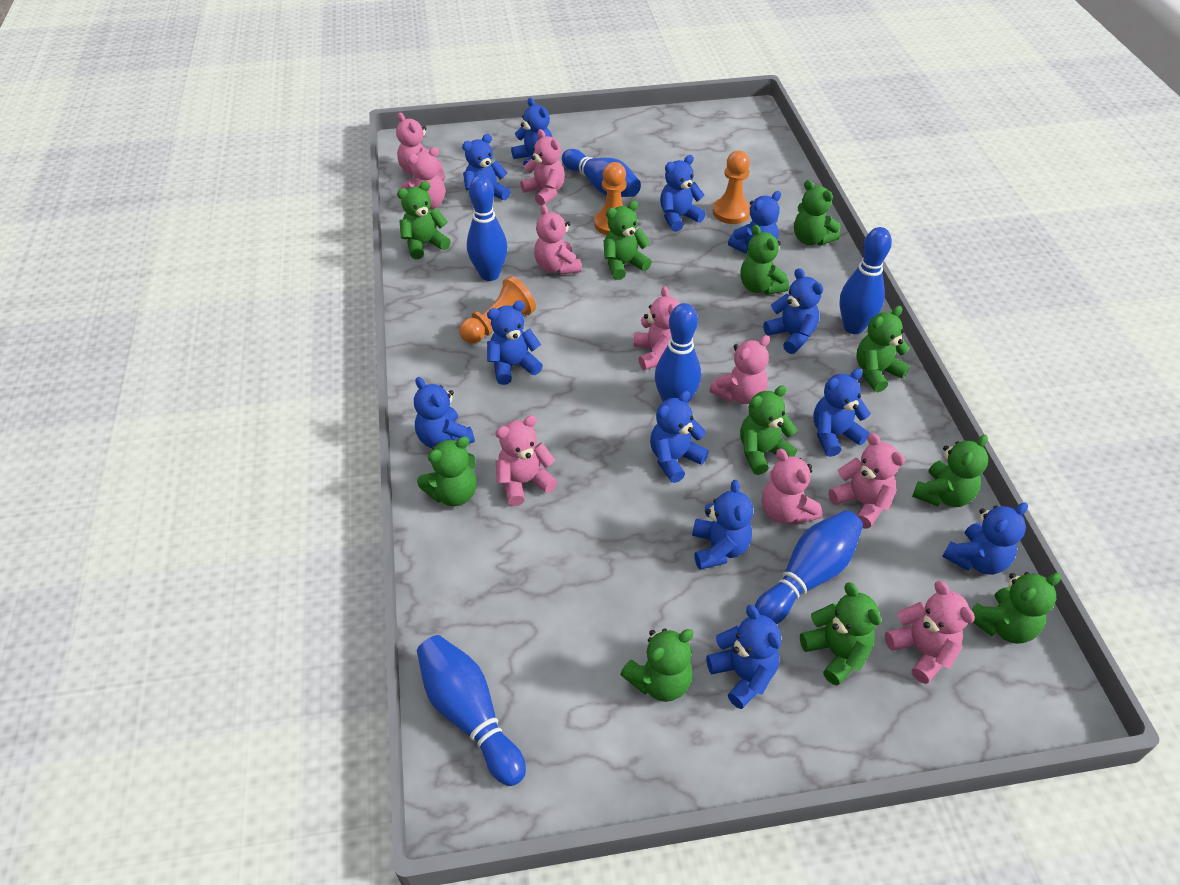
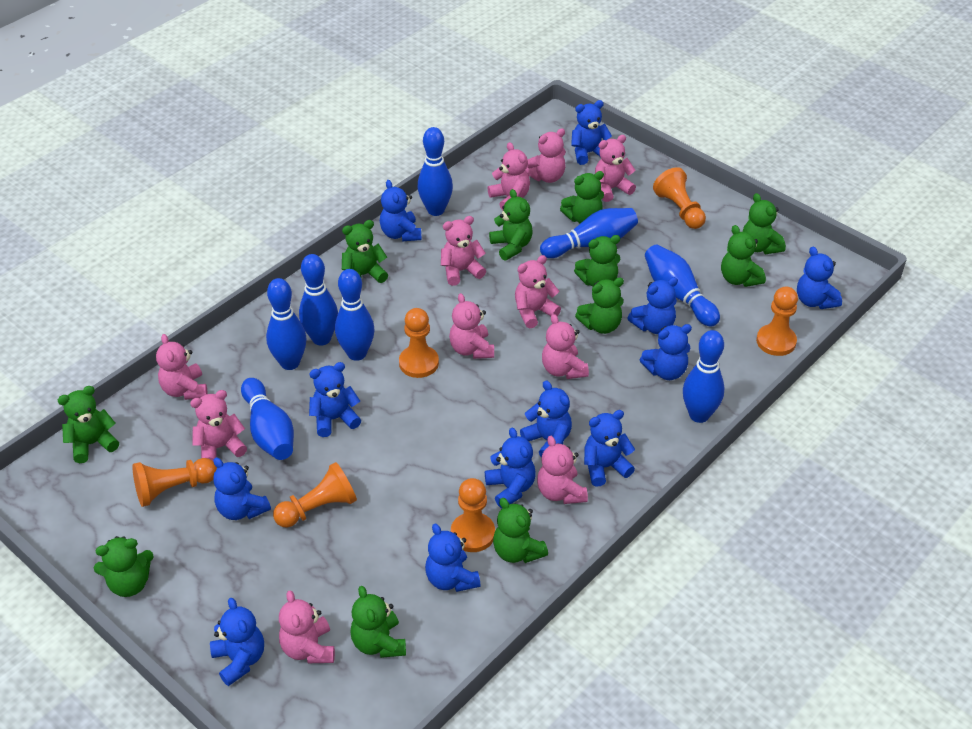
blue bowling pin: [417,635,526,786] [467,175,507,281] [562,149,641,197] [655,303,701,403] [755,510,863,624] [839,227,892,334] = 6 -> [241,378,294,460] [266,278,307,370] [299,254,338,346] [335,269,374,361] [418,127,453,216] [540,208,638,258] [645,245,720,327] [683,330,724,423] = 8
orange pawn: [459,276,536,343] [594,162,627,235] [713,151,750,224] = 3 -> [132,458,217,507] [273,462,357,528] [399,308,439,378] [451,478,495,552] [653,167,706,229] [756,286,798,356] = 6
pink teddy bear: [396,113,443,175] [401,147,445,209] [495,415,557,506] [520,129,565,206] [534,204,582,275] [633,286,680,370] [709,335,770,404] [762,449,822,525] [829,433,905,529] [885,581,975,684] = 10 -> [156,334,208,400] [190,390,247,462] [279,590,335,663] [441,216,486,286] [449,293,494,359] [488,142,530,210] [515,255,561,328] [525,128,566,183] [537,436,588,504] [542,314,589,379] [595,135,636,202] = 11

